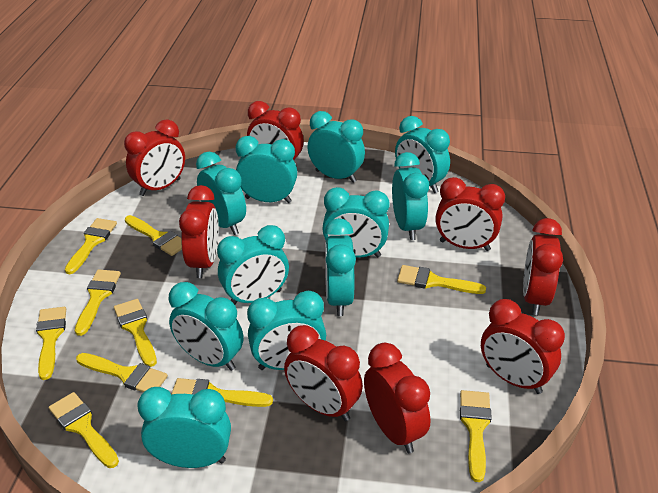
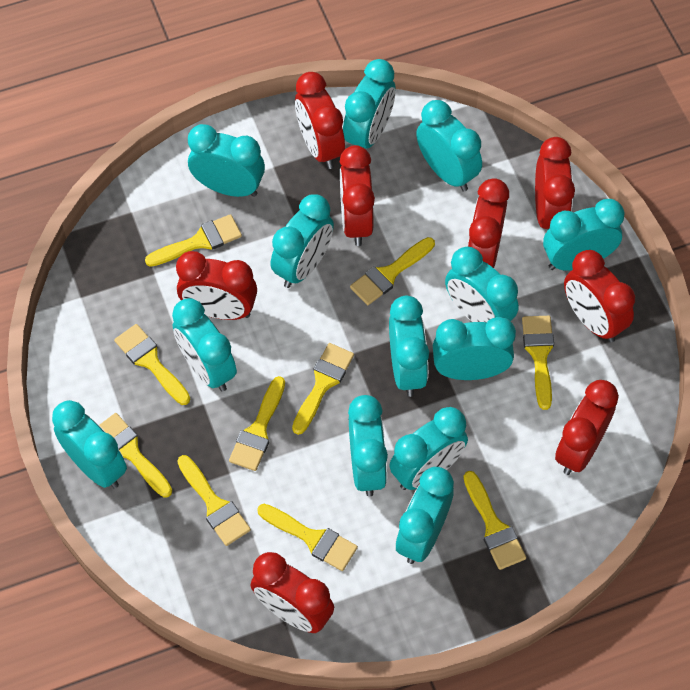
turquoise clock: [137,387,231,468] [169,282,244,371] [196,152,246,235] [217,225,289,305] [236,136,297,203] [247,291,326,370] [307,111,365,183] [322,187,389,258] [324,218,356,316] [392,152,429,240] [395,116,450,193] = 11 -> [52,400,127,489] [172,298,237,392] [188,124,265,197] [271,194,334,288] [343,59,395,149] [348,395,388,496] [389,296,429,397] [389,407,468,490] [396,467,454,564] [416,100,482,191] [433,317,516,380] [445,246,519,322] [543,199,625,270] = 13

